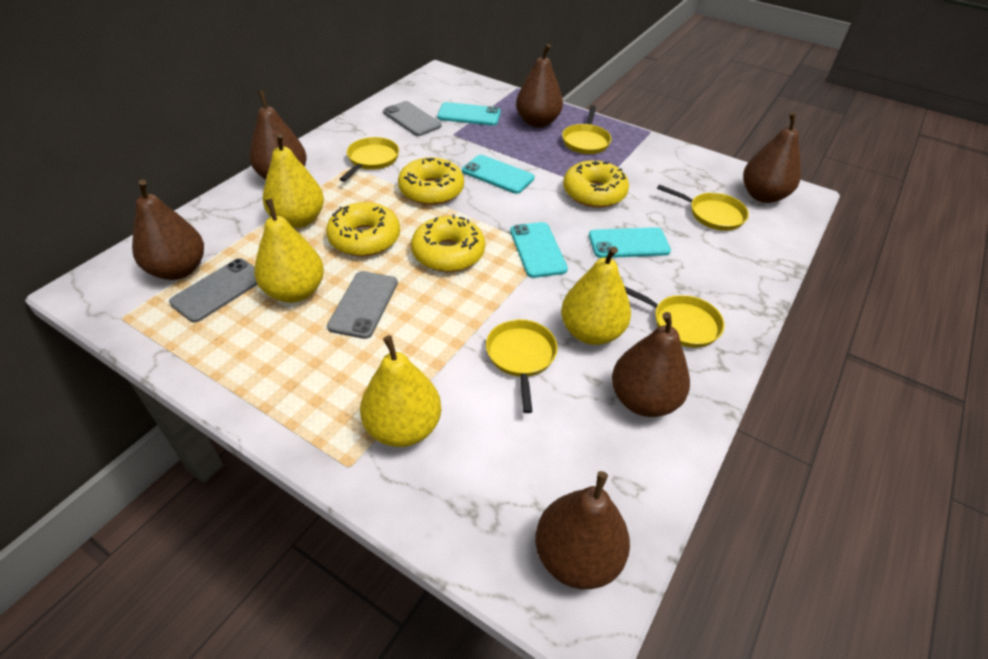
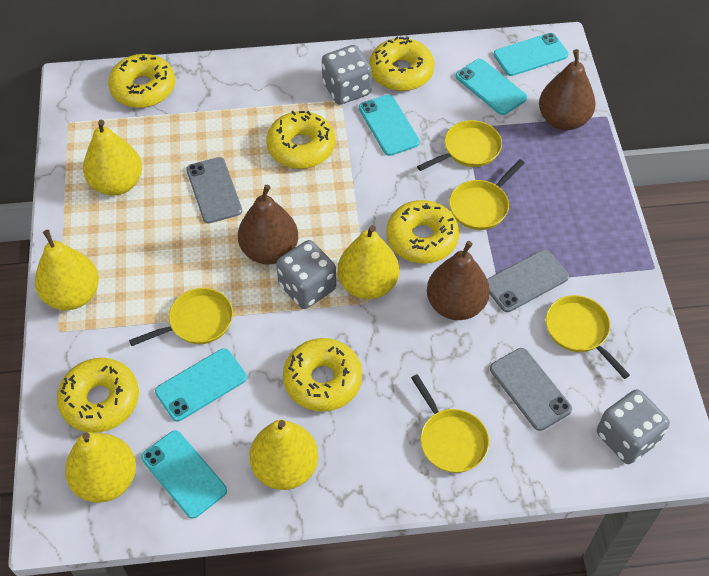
brown pear: [132,180,204,280] [250,90,307,179] [516,44,563,127] [535,471,630,589] [612,312,690,417] [743,112,801,203] = 6 -> [238,185,298,265] [427,241,490,320] [539,49,596,130] = 3
grey dice: none = 0 -> [276,240,336,309] [322,45,372,105] [597,389,670,464] = 3
turquoise phone: [437,102,501,126] [462,155,534,194] [510,222,568,278] [589,227,671,258] = 4 -> [141,430,227,519] [155,348,247,422] [359,95,420,156] [455,59,527,115] [494,33,568,76] = 5
yellow donut: [326,202,400,257] [398,157,464,205] [411,214,485,272] [563,160,629,208] = 4 -> [57,358,139,433] [108,54,175,108] [266,111,335,169] [283,338,362,412] [369,37,435,91] [386,200,459,263] = 6
yellow pear: [254,199,324,303] [262,133,324,228] [360,335,441,447] [561,246,631,345] = 4 -> [35,230,99,310] [65,432,136,503] [83,120,142,195] [249,420,319,490] [338,225,399,299] = 5

